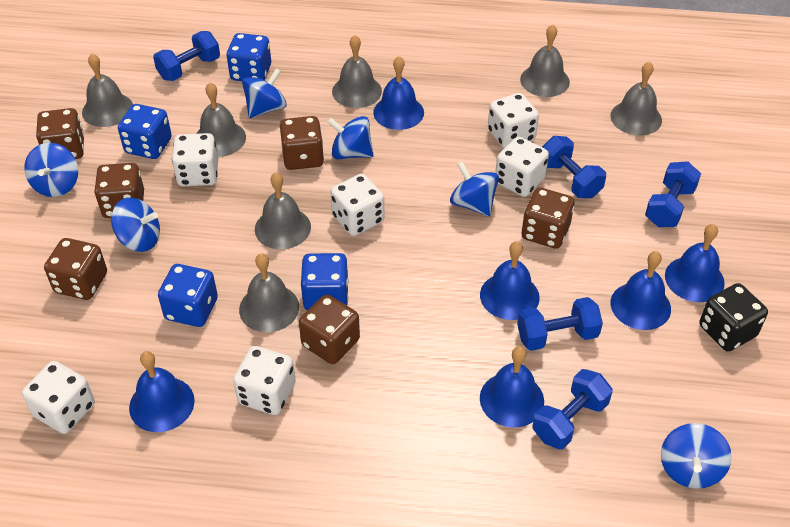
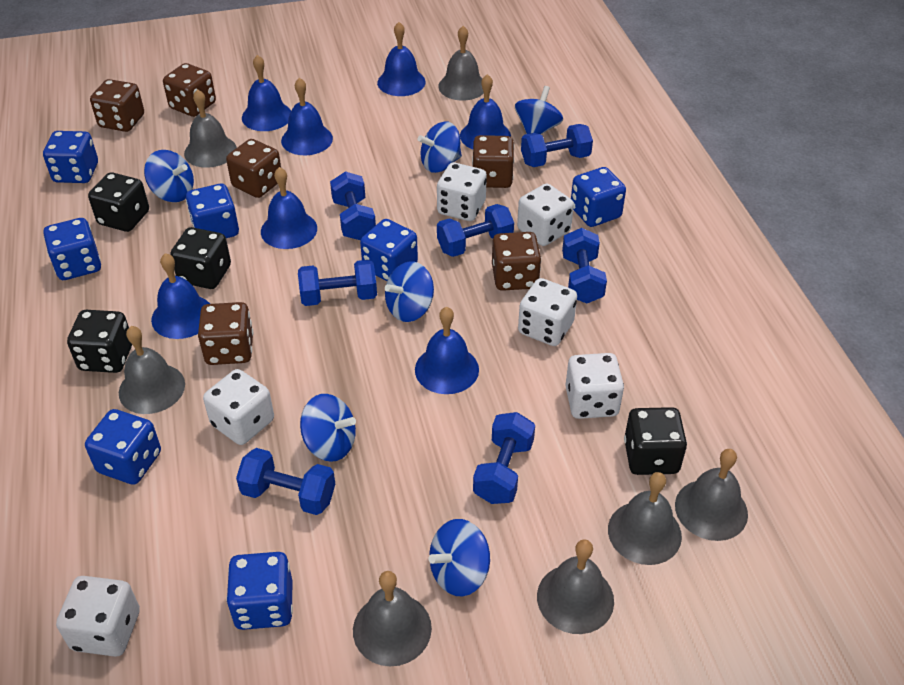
black dice: [699,283,768,352] = 1 -> [67,310,132,373] [88,172,149,232] [170,227,231,289] [624,407,687,475] = 4
blue bell: [129,351,195,432] [373,56,424,130] [480,241,540,320] [480,346,544,428] [611,251,671,330] [665,224,725,302] = 6 -> [151,253,210,339] [242,55,291,131] [261,167,317,249] [281,78,333,155] [377,22,425,96] [415,307,479,394] [460,74,511,149] = 7
blue dice: [118,104,172,159] [158,264,218,327] [227,33,271,81] [300,253,349,310] = 4 -> [43,131,98,183] [43,218,101,280] [85,409,161,485] [186,184,239,238] [226,552,293,630] [360,219,418,281] [571,167,626,227] = 7
blue dumbbell: [153,31,220,81] [517,297,603,351] [533,369,613,449] [542,136,606,198] [645,161,701,227] = 5 -> [236,448,335,515] [298,260,377,306] [330,171,376,240] [437,204,514,257] [473,412,535,504] [521,124,593,167] [562,228,607,304] = 7

